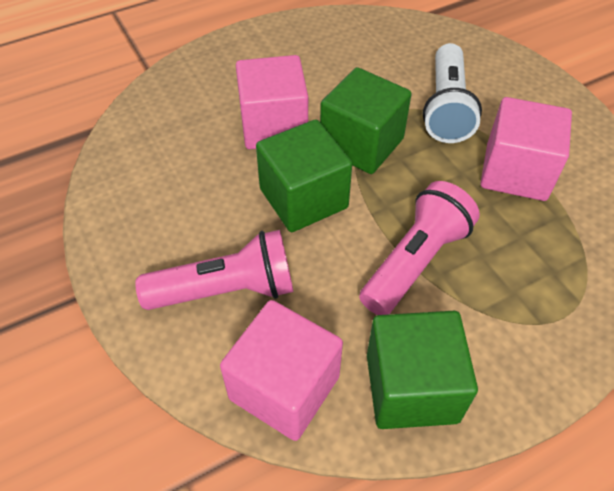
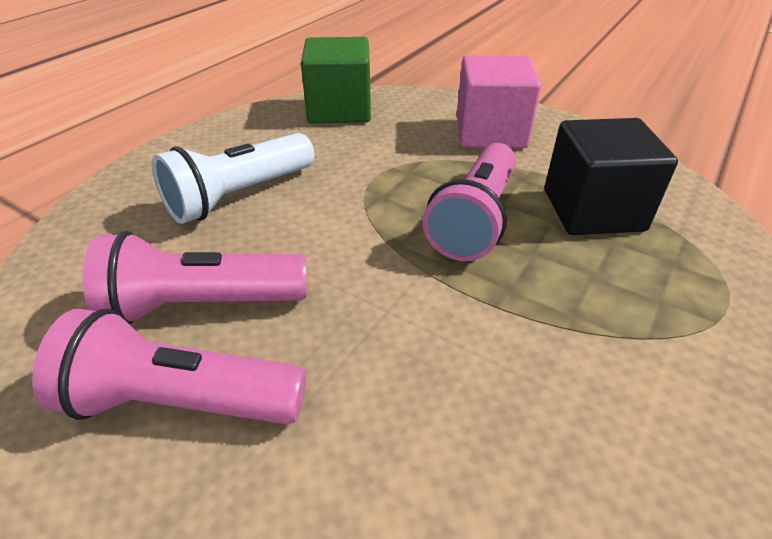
black cube: none = 0 -> [545,118,678,235] = 1
green cube: [256,119,352,232] [320,67,412,174] [367,311,478,429] = 3 -> [301,37,371,123] = 1
pink cube: [220,300,343,441] [236,55,308,149] [481,97,572,201] = 3 -> [457,55,541,148] = 1
pink flashlight: [135,230,294,310] [359,181,480,315] = 2 -> [32,309,306,425] [83,231,306,324] [423,143,516,261] = 3

